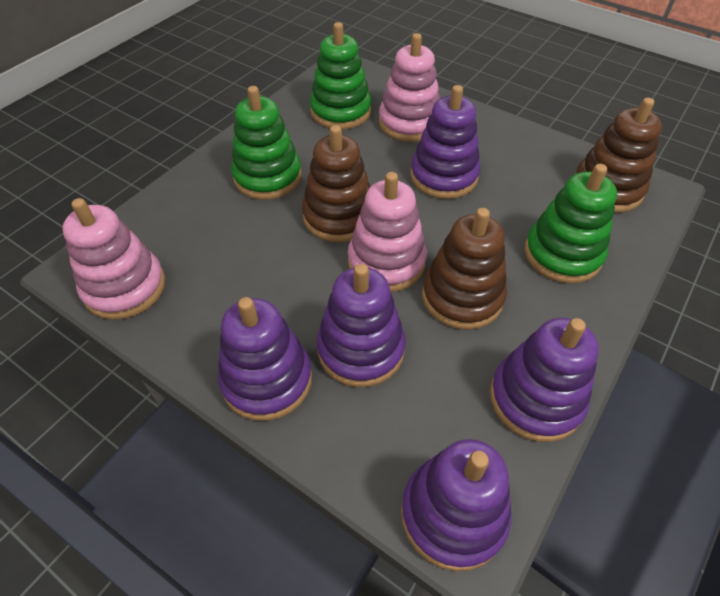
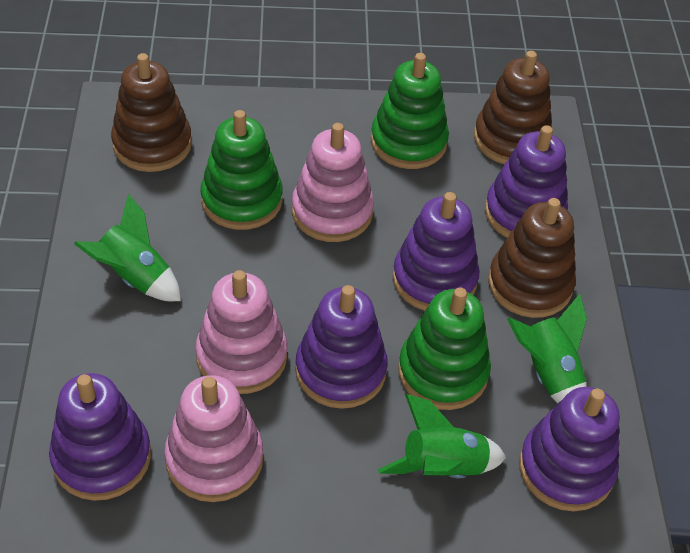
green rocket: none = 0 -> [74,194,181,301] [378,394,506,478] [507,294,587,404] = 3

